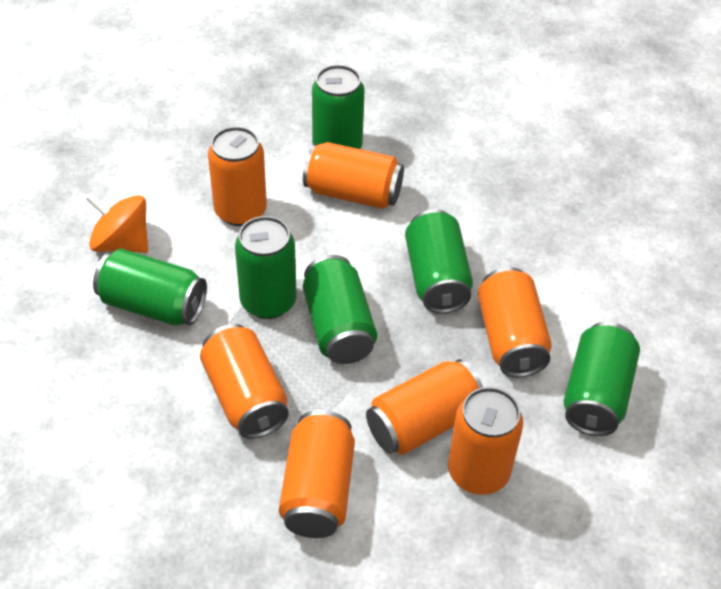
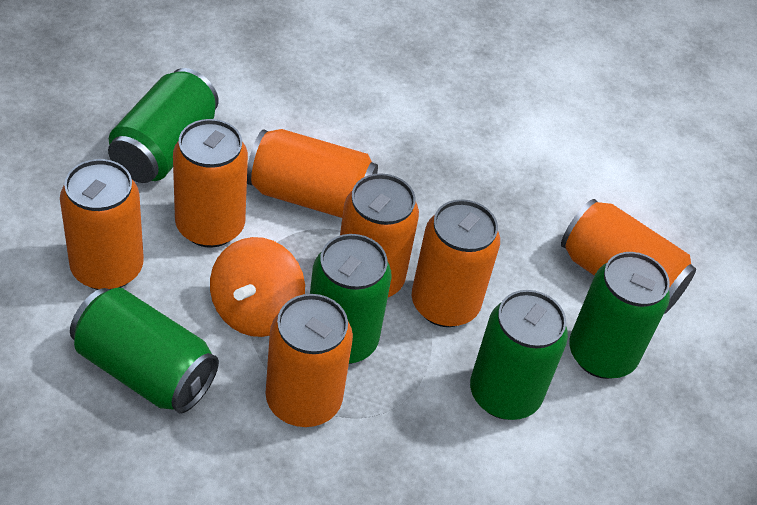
green can: [93,249,207,326] [235,216,297,319] [303,255,377,364] [312,65,365,149] [405,209,473,314] [564,322,640,436] = 6 -> [70,287,219,414] [108,68,219,183] [310,234,391,364] [470,290,568,420] [569,252,670,379] = 5

